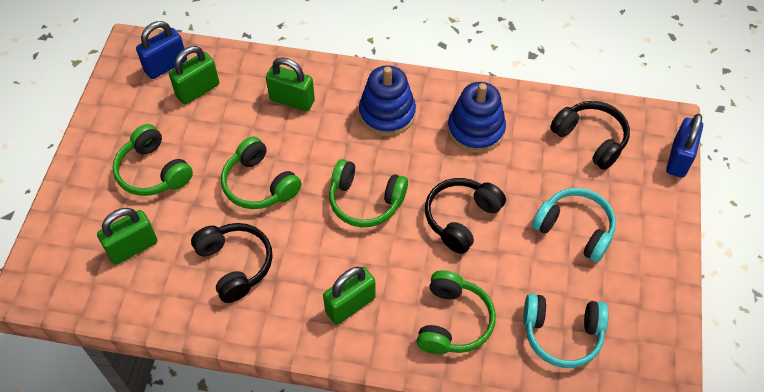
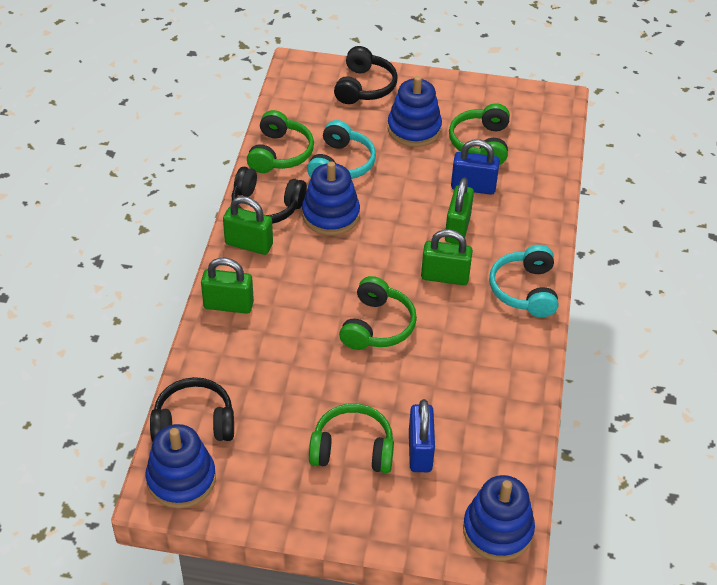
blue stacking toy: [359,65,416,136] [448,82,506,153] = 2 -> [145,424,216,508] [302,161,360,235] [388,76,442,147] [463,475,535,561] = 4

